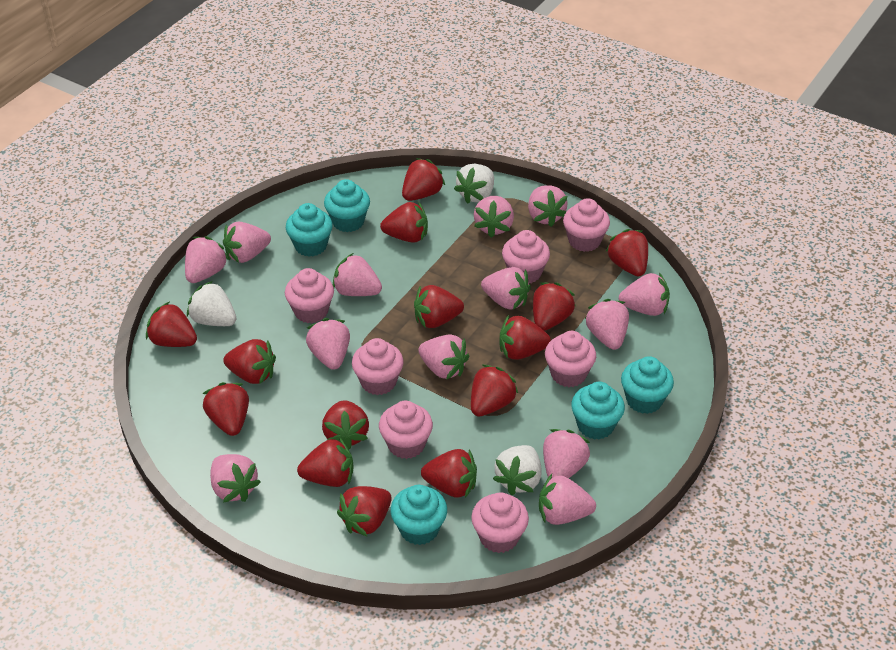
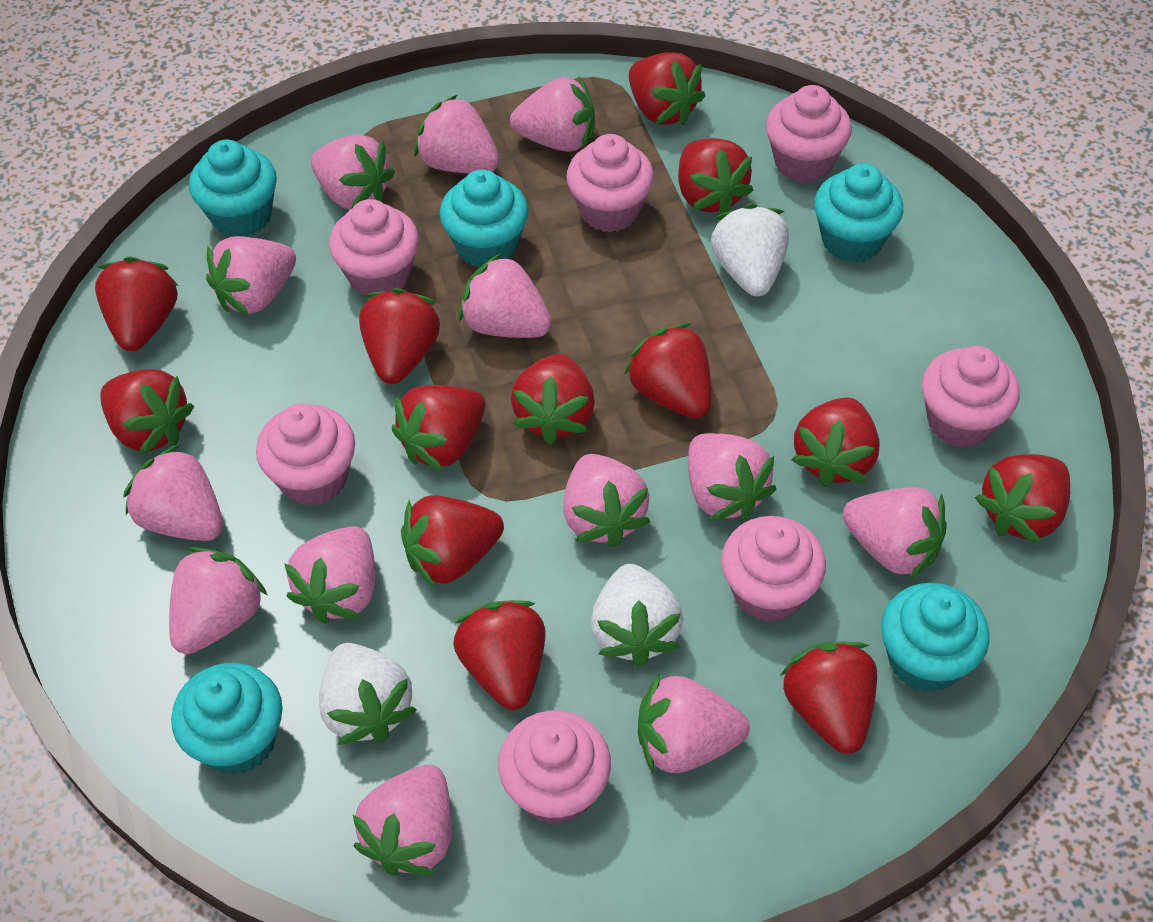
red strawberry: [146,302,197,347] [203,382,249,436] [223,339,276,384] [297,437,354,487] [322,400,369,449] [337,486,391,536] [380,201,428,243] [402,158,445,201] [414,285,464,328] [421,449,477,498] [471,365,518,417] [499,315,551,360] [533,282,576,331] [606,229,648,276] = 14 -> [95,257,178,351] [100,369,194,455] [359,288,440,384] [392,385,485,471] [401,495,504,588] [453,600,545,710] [511,354,595,444] [624,323,712,419] [629,52,705,126] [678,138,754,214] [780,641,877,754] [792,397,880,487] [975,454,1070,544] = 13

